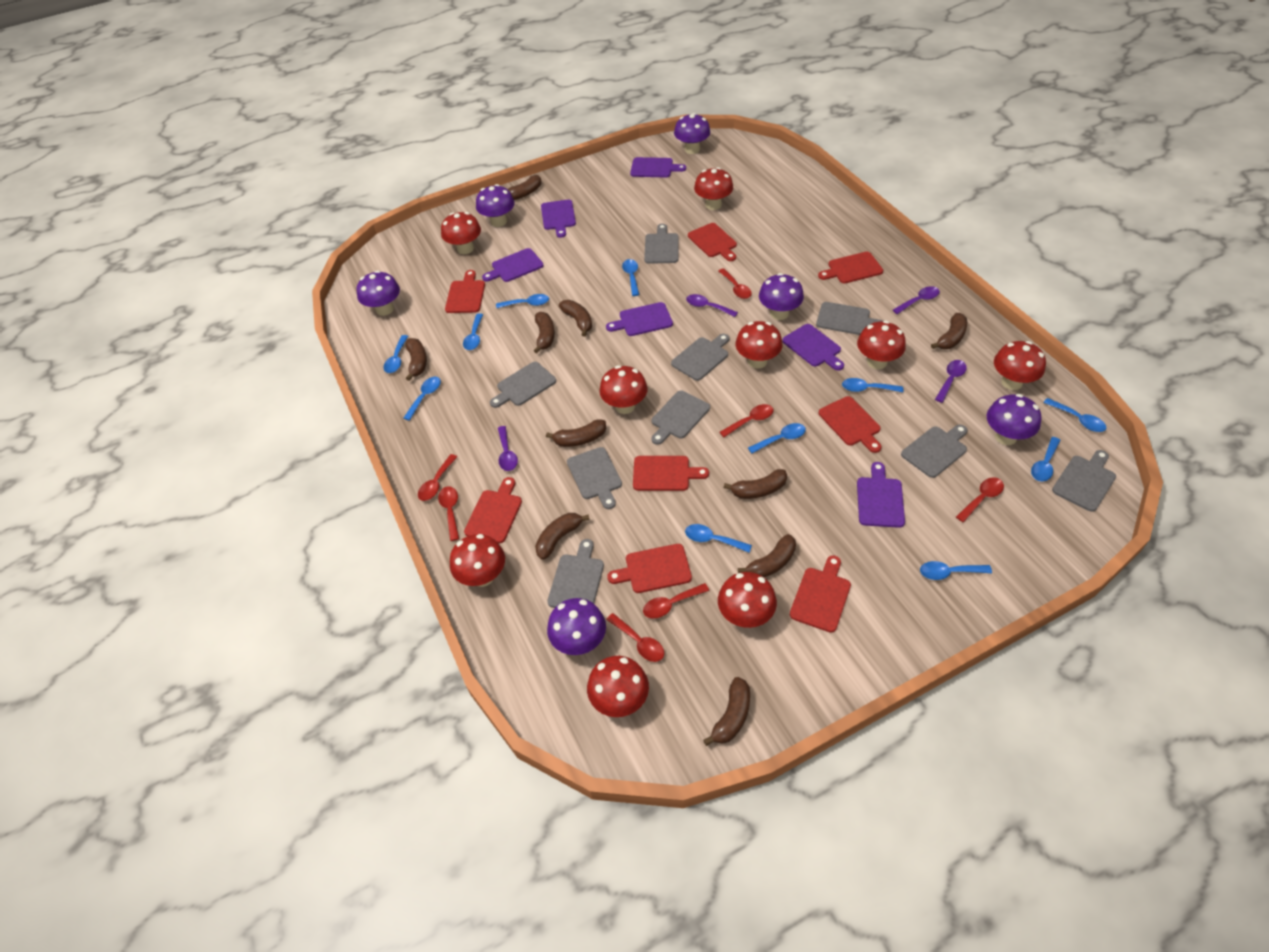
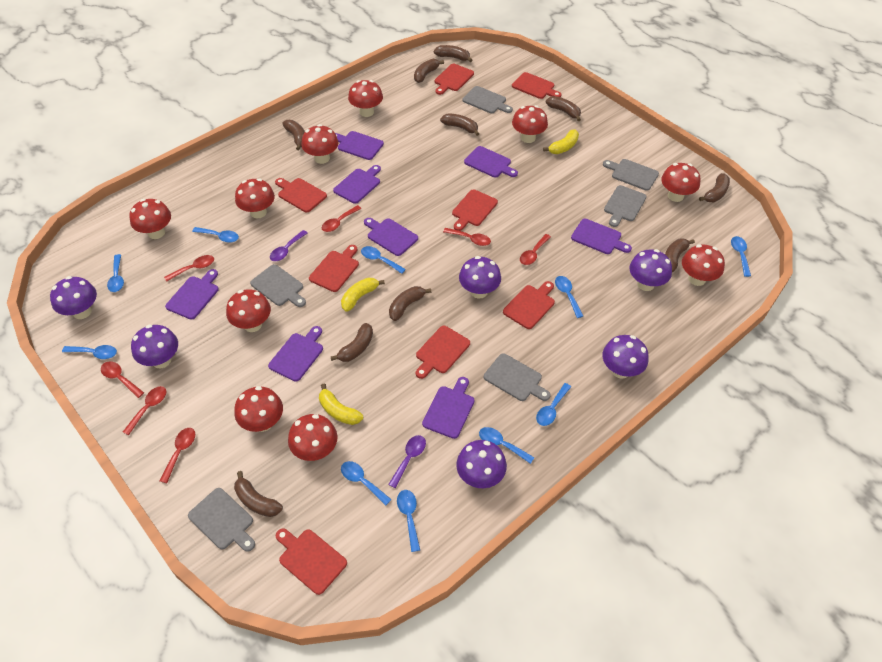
blue spoon: [383,335,408,373] [404,377,441,421] [463,314,483,350] [496,294,549,308] [622,259,639,296] [685,524,752,553] [748,423,806,453] [842,378,903,392] [920,561,992,580] [1031,437,1060,481] [1044,398,1106,432] = 11 -> [62,345,117,359] [107,254,124,292] [192,227,239,243] [341,461,392,506] [361,246,406,274] [397,490,420,552] [479,427,535,464] [536,383,571,426] [555,276,583,318] [731,236,751,277] = 10
grey cutting board: [490,362,556,408] [547,539,604,608] [567,447,622,509] [644,224,679,264] [651,390,710,445] [671,334,729,381] [816,302,883,335] [901,425,968,478] [1052,450,1116,512] = 9 -> [188,488,255,552] [250,264,306,307] [463,86,513,113] [484,353,551,401] [603,159,659,191] [604,185,647,227] = 6
purple cutting board: [482,248,544,282] [541,200,576,238] [606,302,673,336] [630,157,686,177] [782,324,844,371] [857,462,905,528] = 6 -> [165,269,219,320] [268,326,323,382] [333,165,381,204] [335,131,384,160] [364,218,418,256] [422,377,475,439] [464,146,518,178] [571,219,632,254] = 8
purple spoon: [498,426,518,471] [686,294,738,317] [893,286,940,314] [935,360,967,403] = 4 -> [270,230,307,261] [388,435,426,488] = 2
red mushroom: [441,212,481,254] [450,534,505,587] [587,656,649,717] [599,365,648,414] [694,167,733,210] [718,572,777,628] [736,321,783,369] [857,321,906,369] [994,341,1046,390] = 9 -> [129,199,171,239] [226,289,271,332] [234,386,283,432] [235,178,275,219] [288,414,337,461] [301,124,339,164] [348,80,383,117] [512,105,548,143] [661,163,701,202] [682,244,725,286] = 10
yellow banana: none = 0 -> [319,383,363,425] [341,277,385,312] [543,129,579,154] = 3

